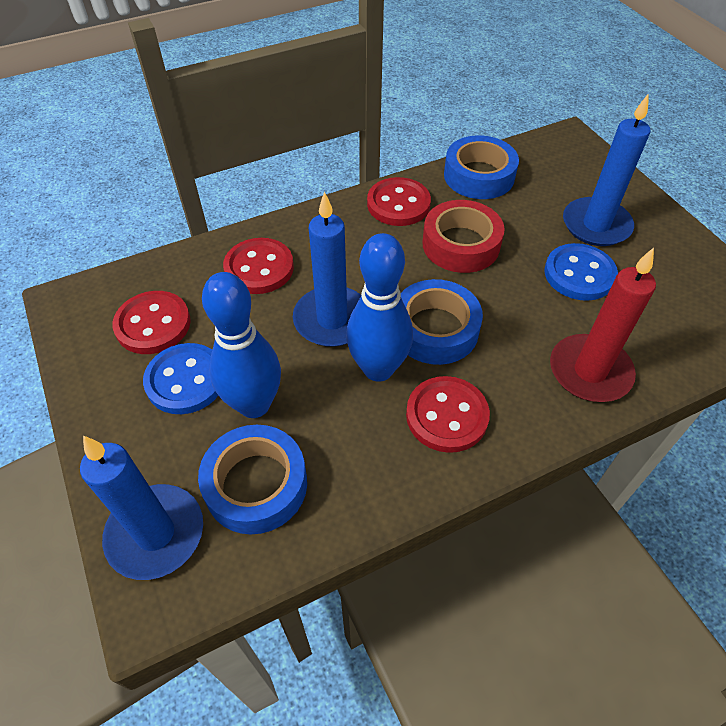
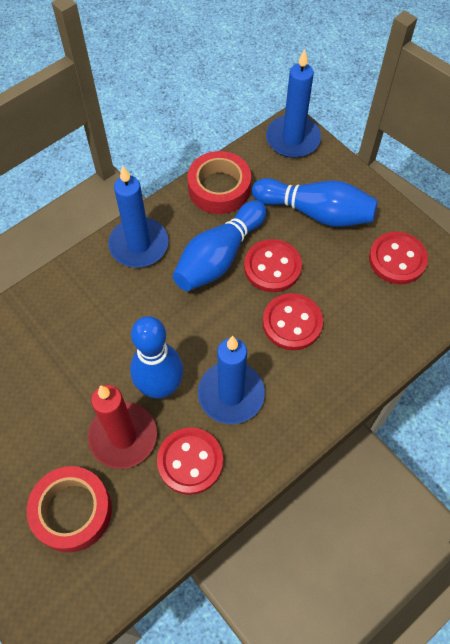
blue bowling pin: [202,272,281,418] [346,233,413,382] = 2 -> [130,316,184,399] [173,200,267,291] [252,178,378,227] = 3
blue button: [143,343,218,414] [544,243,618,301] = 2 -> none = 0
blue tape: [198,425,307,534] [401,279,483,365] [444,135,519,199] = 3 -> none = 0
red tape: [422,200,504,273] = 1 -> [27,466,112,552] [188,151,251,214] = 2

